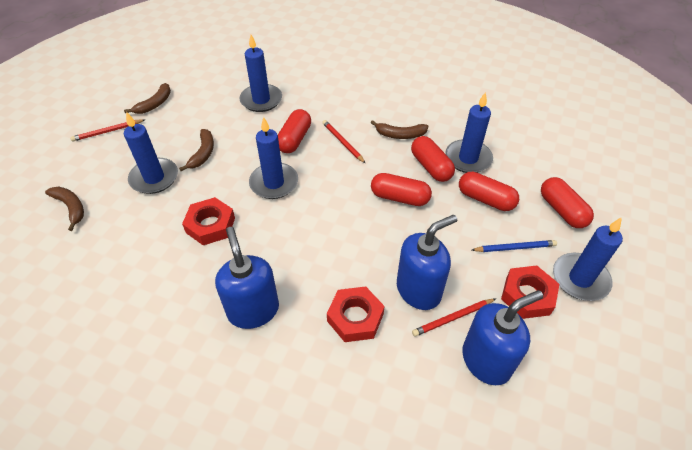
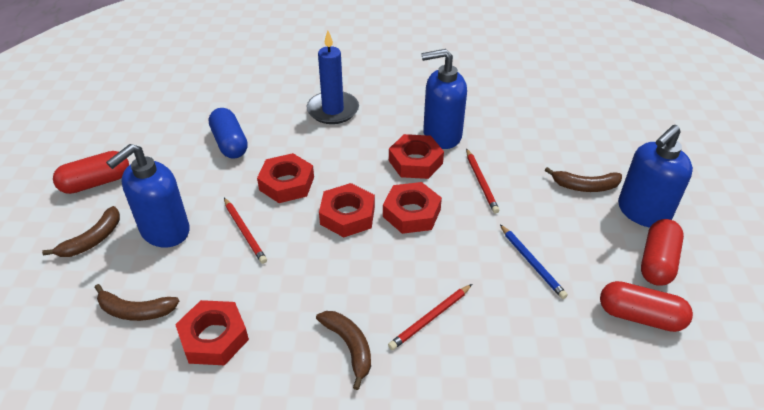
blue candle: [124,112,178,194] [239,35,282,112] [249,117,298,199] [445,92,493,173] [553,217,623,301] = 5 -> [307,30,359,124] = 1
blue capsule: none = 0 -> [209,108,248,159] = 1
red capsule: [278,109,311,153] [371,173,432,206] [411,136,455,182] [459,172,519,211] [541,177,594,228] = 5 -> [53,151,129,194] [600,281,693,332] [641,219,684,286] = 3
red nut: [182,197,235,245] [327,287,385,342] [501,266,559,319] = 3 -> [175,300,249,365] [257,153,314,203] [319,183,375,237] [383,182,442,234] [389,134,444,179] = 5

